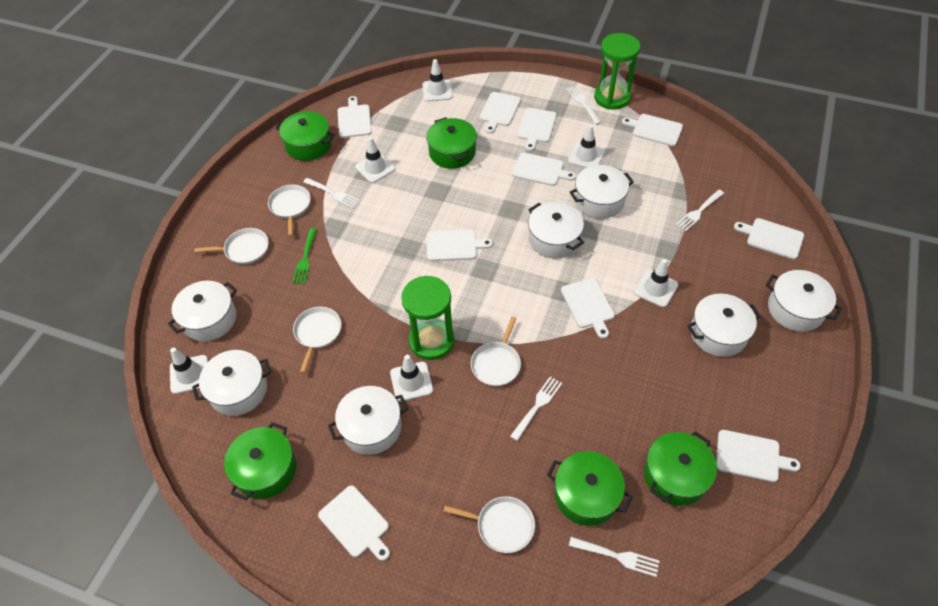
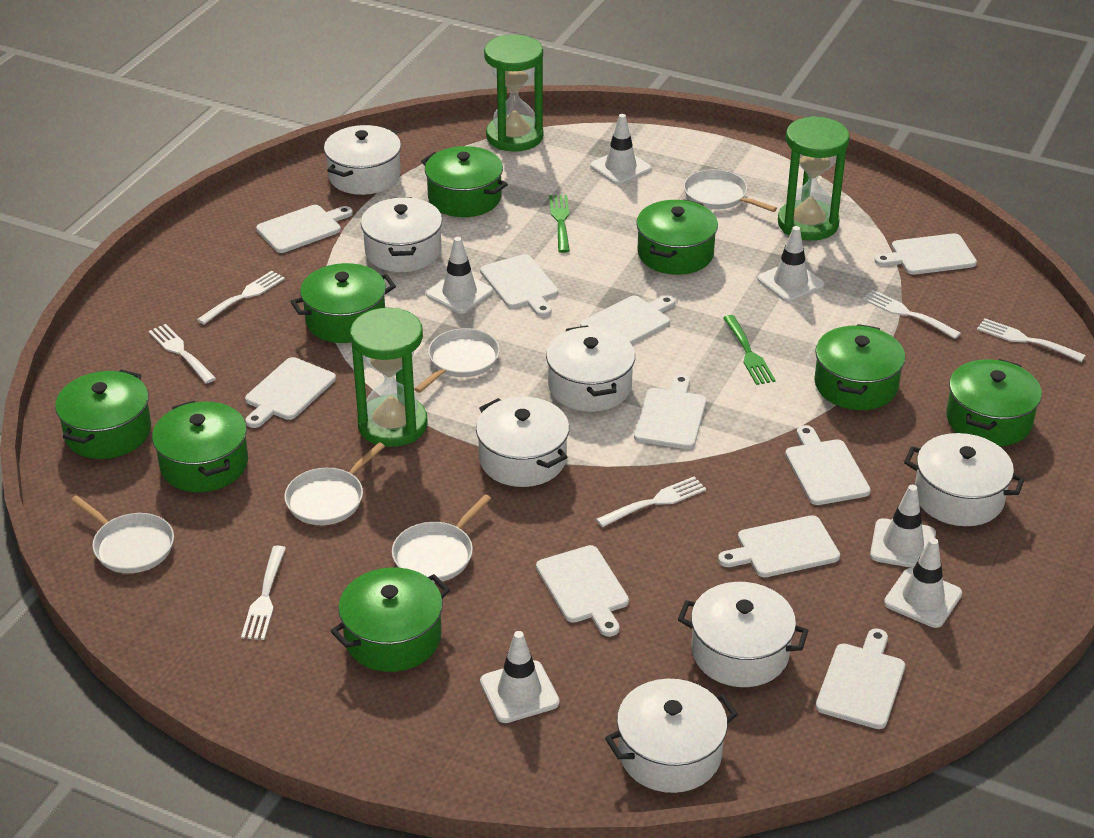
green fork: [292,228,317,284] = 1 -> [549,195,570,253] [723,315,776,385] = 2
green hourglass: [401,276,455,360] [594,33,640,110] = 2 -> [350,308,428,447] [484,35,543,152] [778,116,850,241] = 3
green pot: [224,422,296,500] [275,111,335,161] [426,117,477,169] [547,451,633,526] [644,431,717,506] = 5 -> [55,369,151,459] [152,400,248,492] [290,263,396,343] [331,567,450,672] [421,146,508,217] [636,200,718,275] [814,324,905,410] [946,359,1042,447] = 8
white fork: [303,178,360,209] [510,376,562,441] [567,86,601,125] [569,537,659,577] [676,190,724,231] = 5 -> [148,324,216,384] [197,271,285,324] [241,546,286,640] [596,477,706,527] [862,290,961,339] [977,318,1086,362] = 6

